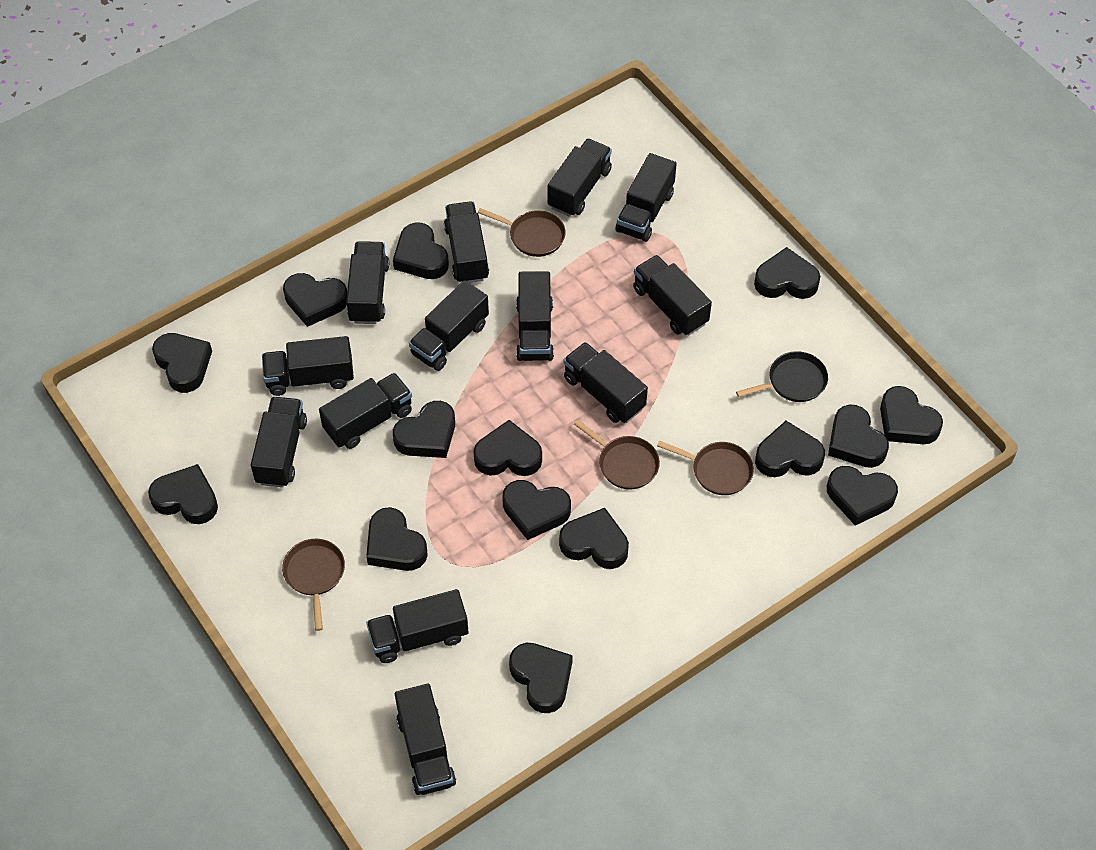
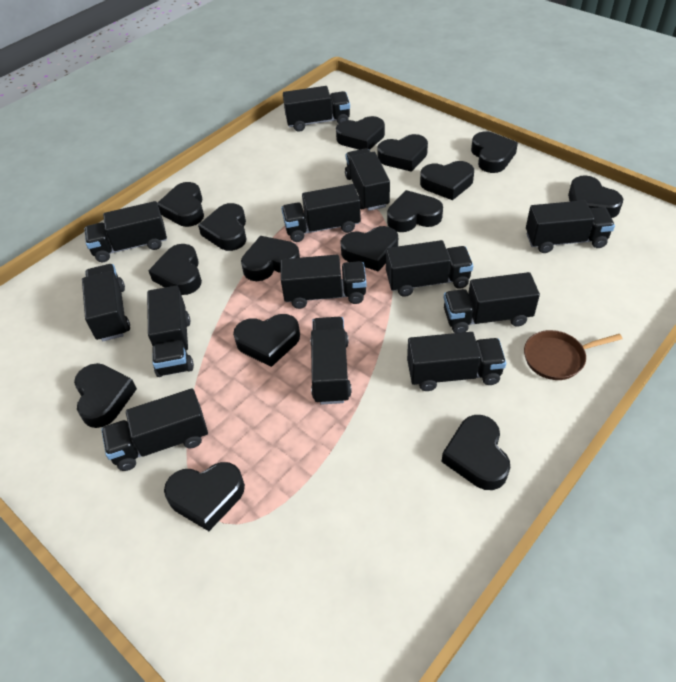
black pan: [736,351,828,402] = 1 -> none = 0
brown pan: [282,539,345,631] [478,208,566,257] [574,420,660,490] [657,441,754,495] = 4 -> [524,330,622,380] = 1

